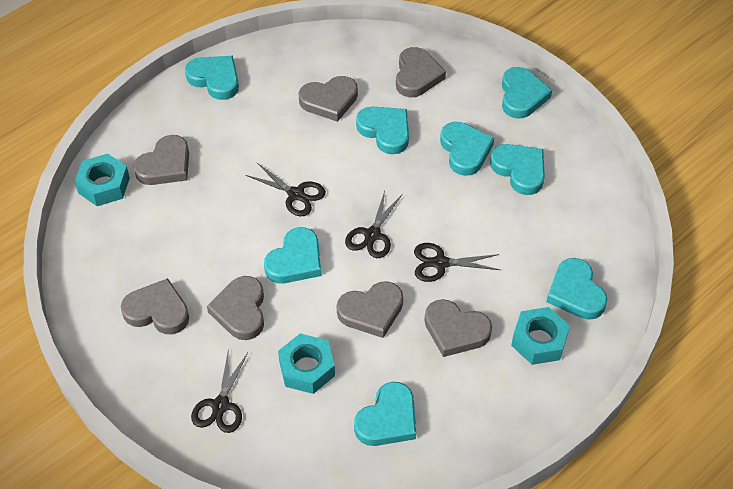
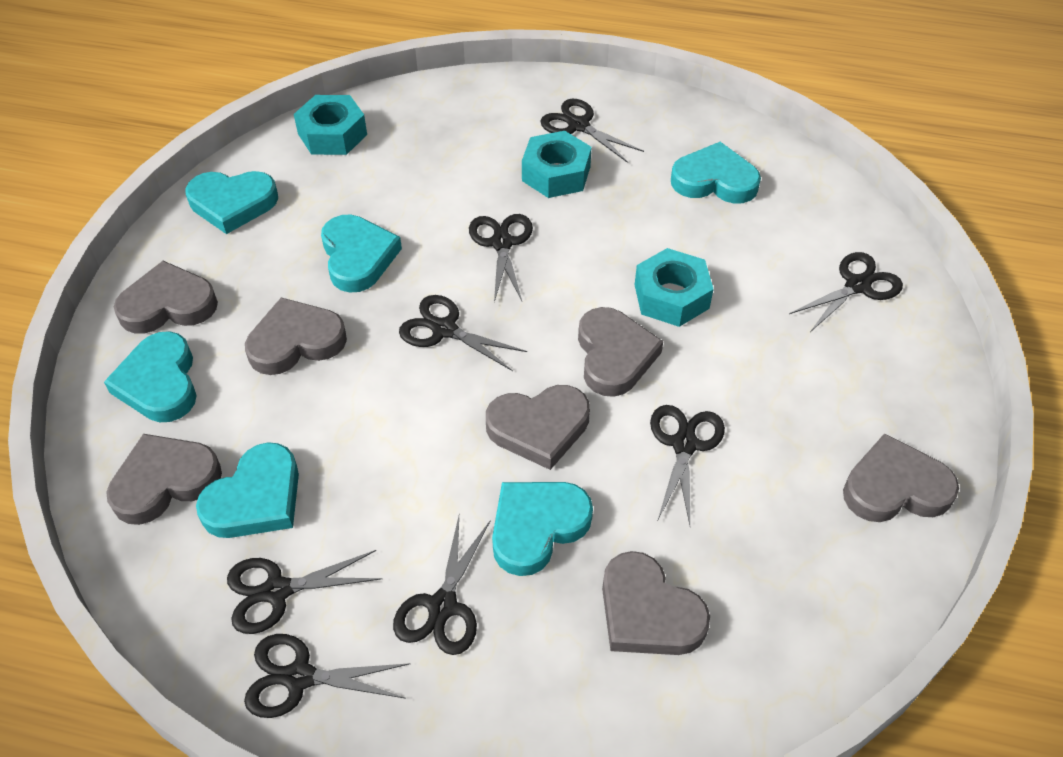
black scissors: [191,353,248,433] [246,163,326,216] [345,191,403,258] [414,243,500,282] = 4 -> [227,550,382,634] [244,634,410,718] [393,516,491,655] [399,295,527,371] [469,214,533,302] [540,99,644,163] [650,405,725,525] [789,252,903,332] = 8
turquoise heart: [185,56,239,100] [264,227,321,283] [354,382,416,446] [356,107,409,155] [440,122,494,176] [490,144,545,195] [502,67,552,119] [546,258,607,320] = 8 -> [104,331,197,422] [185,171,278,234] [196,442,299,538] [321,215,402,293] [492,482,593,576] [671,142,761,204] = 6

